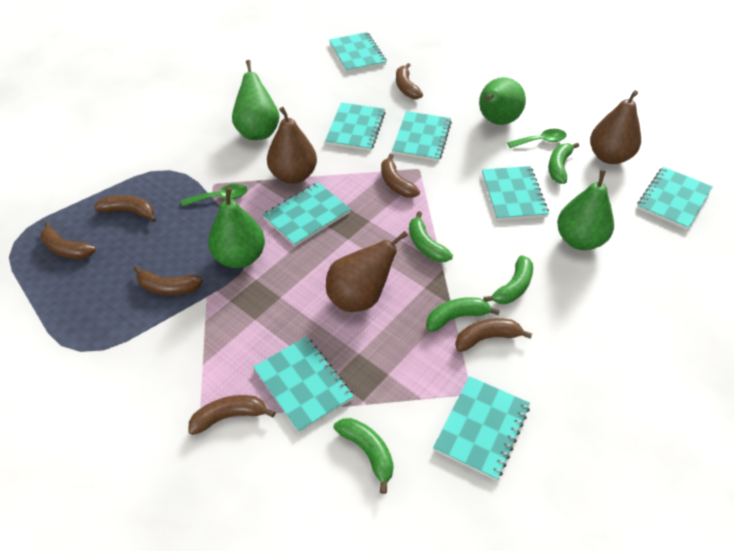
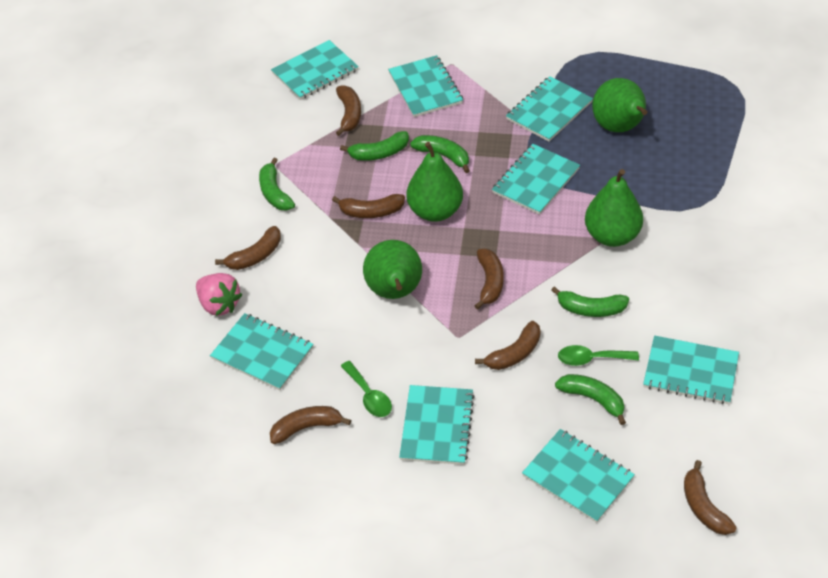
brown pear: [267,107,317,184] [326,231,408,312] [590,90,641,164] = 3 -> none = 0
pink strawberry: none = 0 -> [196,273,242,316] = 1

